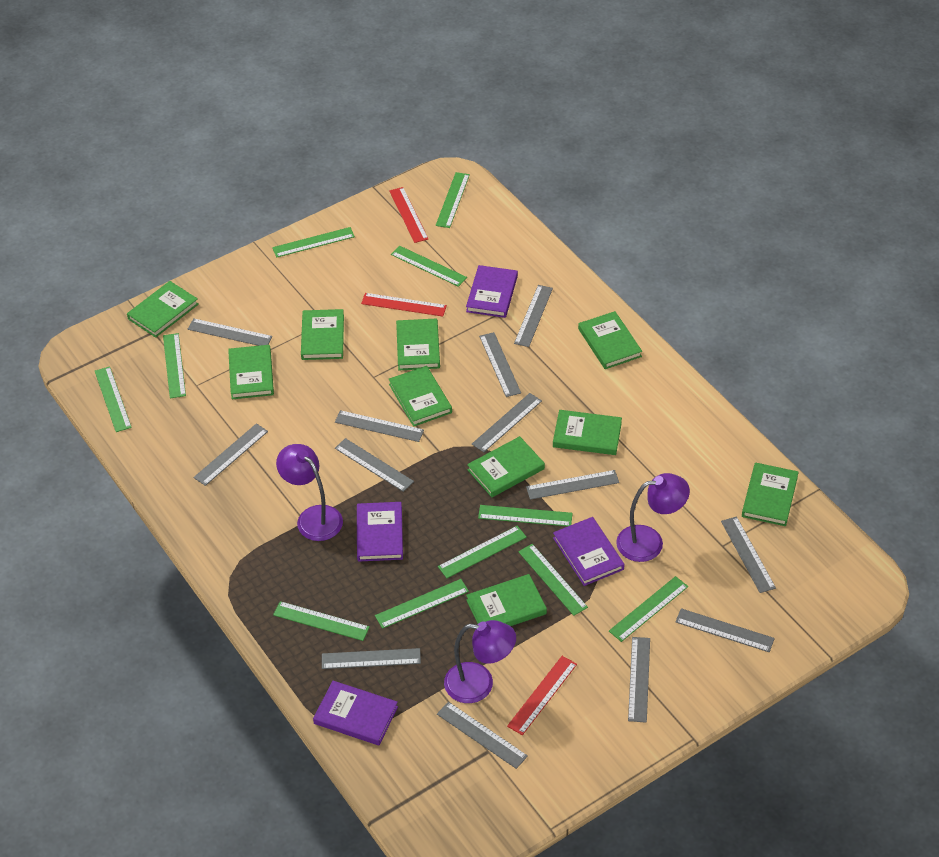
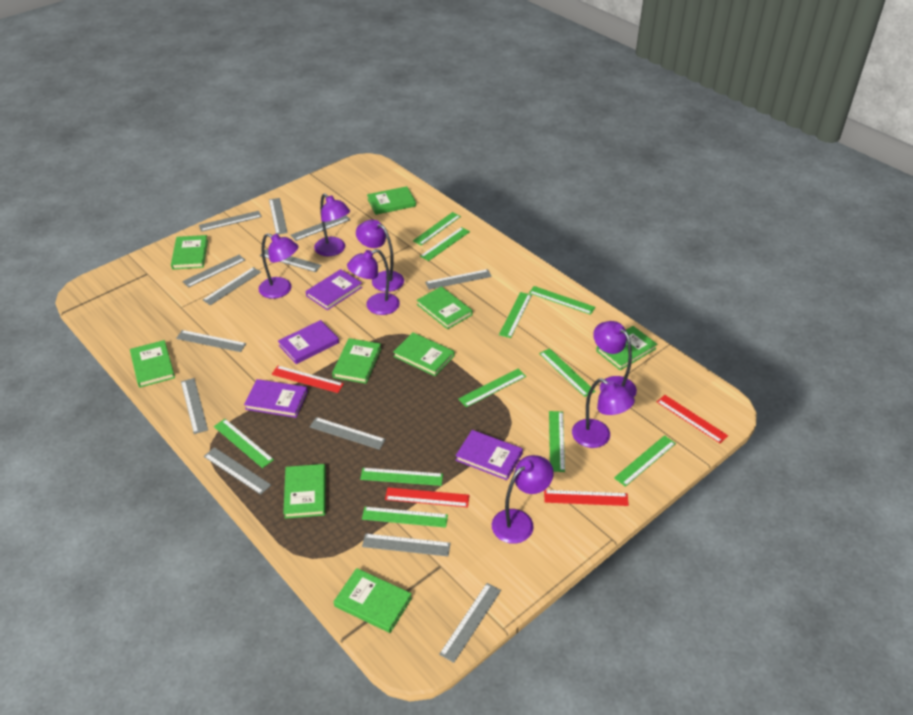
green book: [127,281,199,338] [228,345,274,399] [301,309,344,360] [389,366,452,427] [396,318,440,370] [466,574,547,626] [467,436,545,497] [553,410,622,455] [578,311,642,369] [742,463,799,526] = 10 -> [130,340,175,388] [171,235,208,269] [283,464,326,519] [332,338,382,384] [334,568,412,633] [367,186,416,215] [393,332,454,376] [417,286,473,329] [596,326,657,370] = 9
purple lamp: [276,444,343,541] [444,620,516,703] [616,473,690,562] = 3 -> [259,233,299,299] [314,193,350,256] [347,249,400,315] [356,220,404,292] [492,455,554,544] [572,378,635,448] [593,321,637,397] = 7
red ruler: [361,293,447,316] [389,187,429,243] [507,656,577,735] = 3 -> [271,366,344,393] [385,487,469,507] [544,490,629,506] [657,395,728,443] = 4

